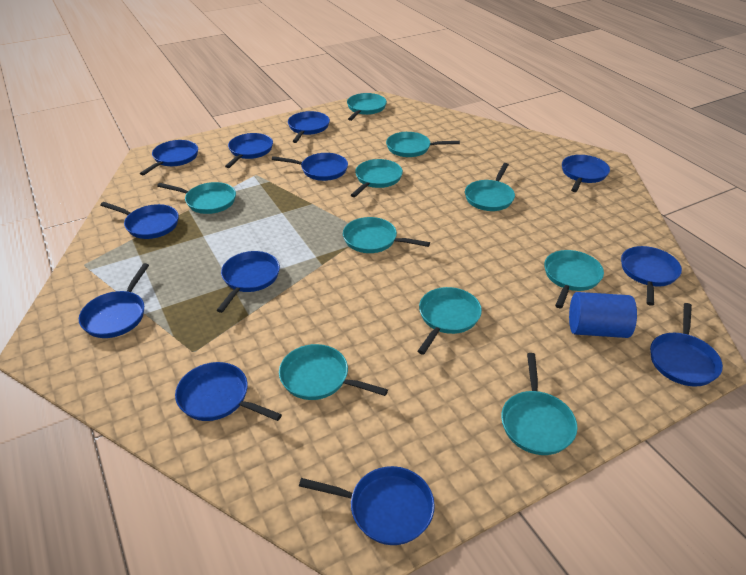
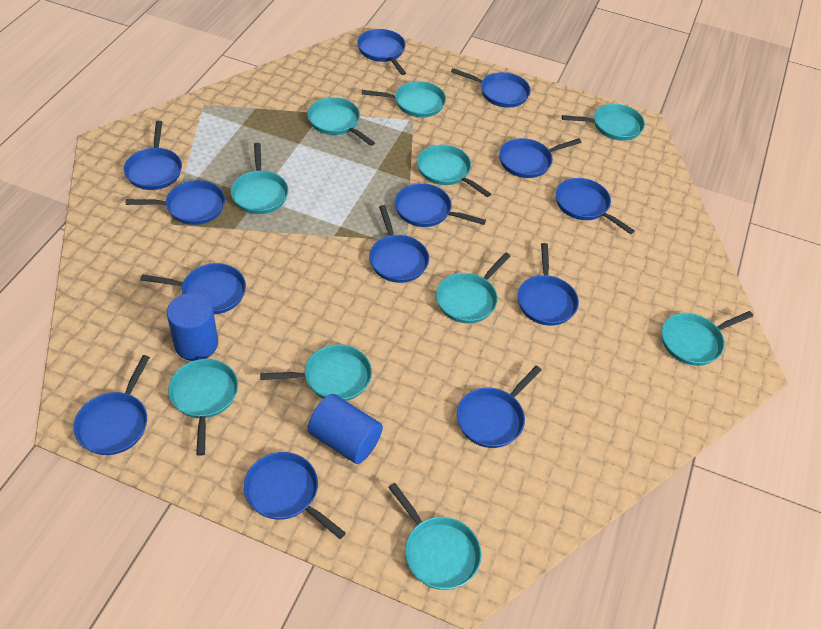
blue cylinder: [569,292,637,338] = 1 -> [167,293,218,361] [308,394,383,464] = 2
blue pan: [79,263,149,338] [100,202,179,239] [140,140,198,175] [175,362,282,421] [217,251,280,313] [225,133,273,168] [272,153,348,181] [288,111,330,143] [299,466,435,545] [562,155,610,192] [621,246,682,306] [650,303,723,387] = 12 -> [74,355,150,455] [124,121,182,190] [126,180,225,225] [140,263,246,314] [244,452,346,539] [357,29,406,75] [369,205,429,283] [395,183,486,227] [451,68,531,107] [457,366,542,448] [499,138,581,178] [517,243,579,326] [556,178,635,234] = 13

